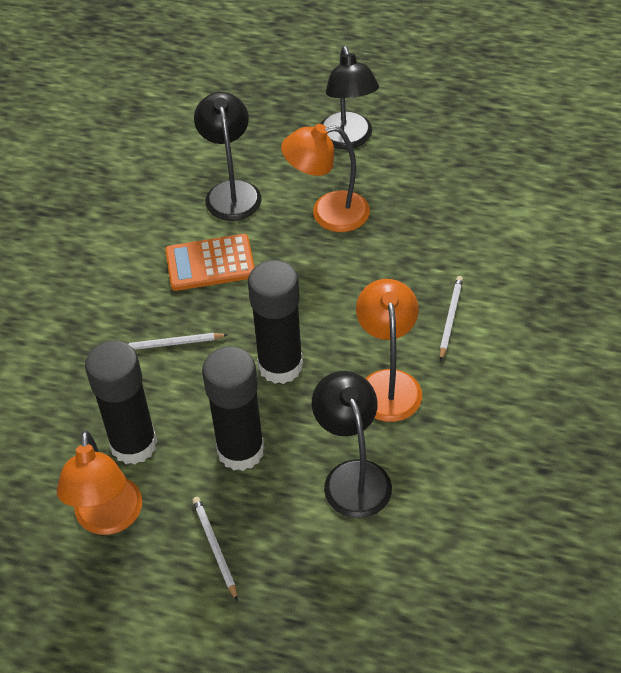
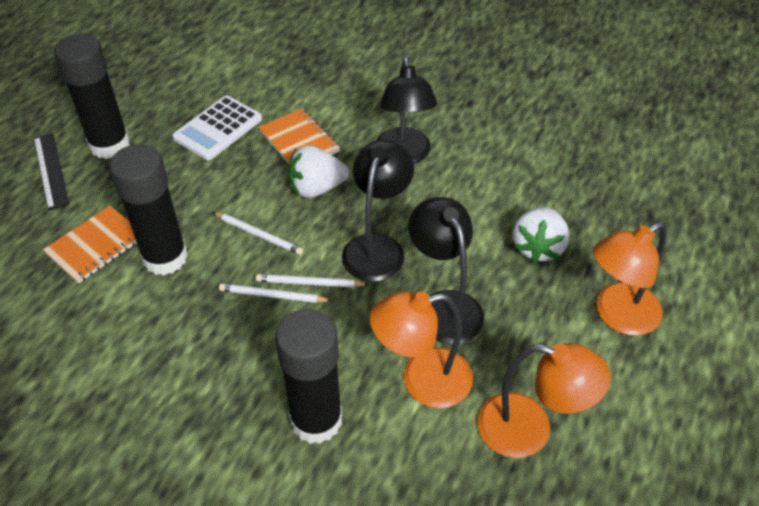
black ruler: none = 0 -> [34,133,69,211] = 1
orange calculator: [165,234,254,291] = 1 -> none = 0
orange notebook: none = 0 -> [43,206,137,283] [258,108,340,164] = 2
white calculator: none = 0 -> [172,96,262,160] = 1
white strawberry: none = 0 -> [288,145,349,198] [513,207,570,263] = 2

